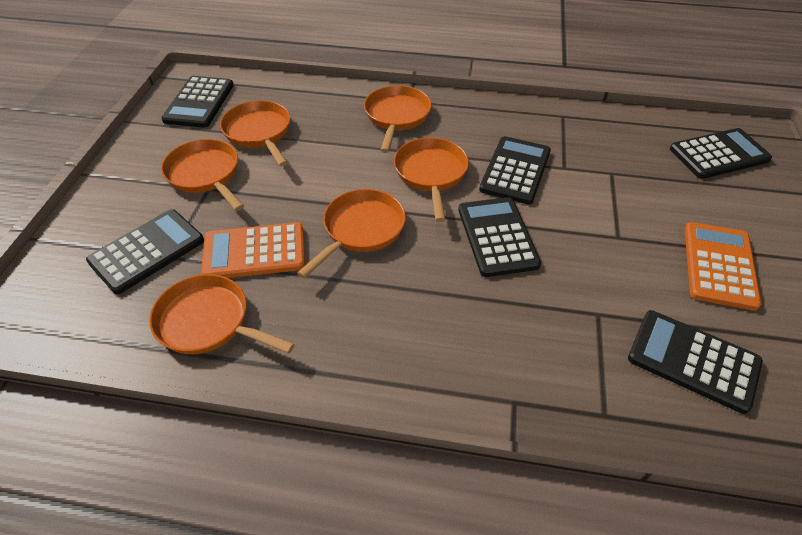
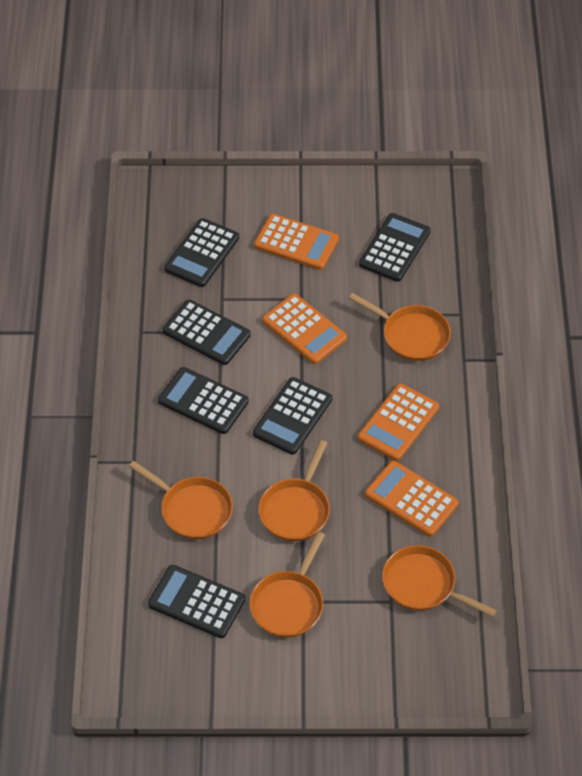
orange calculator: [201,222,305,278] [685,222,762,311] = 2 -> [254,214,339,270] [262,294,347,364] [358,383,439,461] [365,461,458,537] = 4
orange pan: [149,274,295,354] [161,139,244,211] [220,100,290,166] [297,189,406,279] [364,85,431,153] [394,138,469,222] = 6 -> [129,461,233,539] [250,532,325,638] [258,440,330,541] [349,293,451,361] [382,545,497,617] = 5

